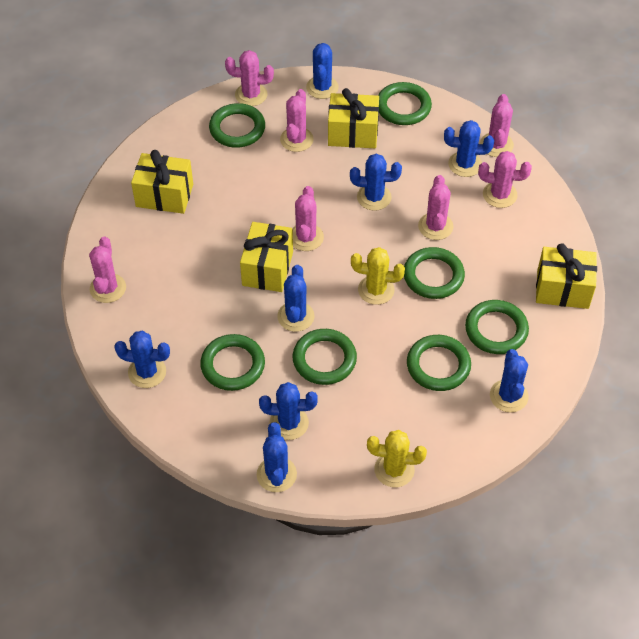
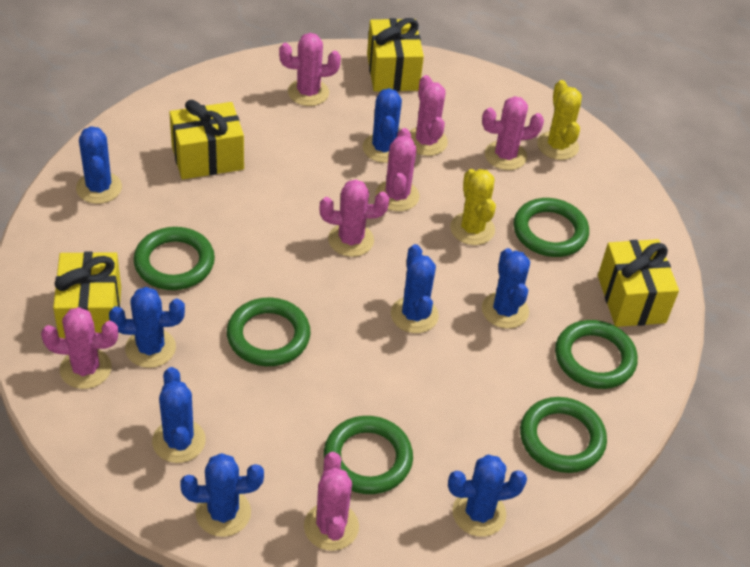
green ring: [200,334,265,391] [209,103,265,148] [293,329,357,385] [378,82,432,125] [404,247,465,299] [407,335,471,391] [465,300,529,354] = 7 -> [134,227,215,290] [227,298,311,366] [324,416,413,494] [513,198,589,257] [520,397,607,473] [555,320,638,389] = 6

